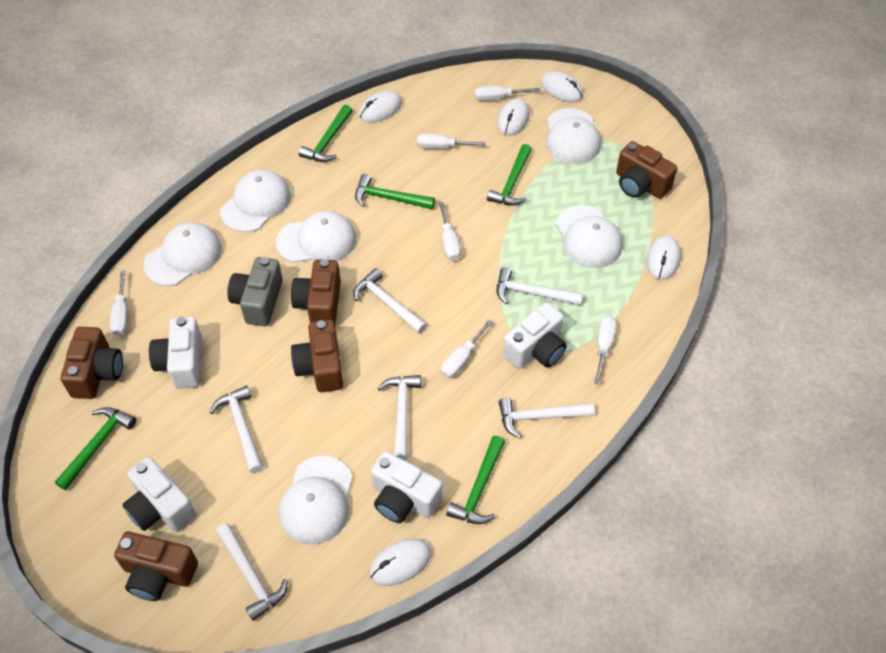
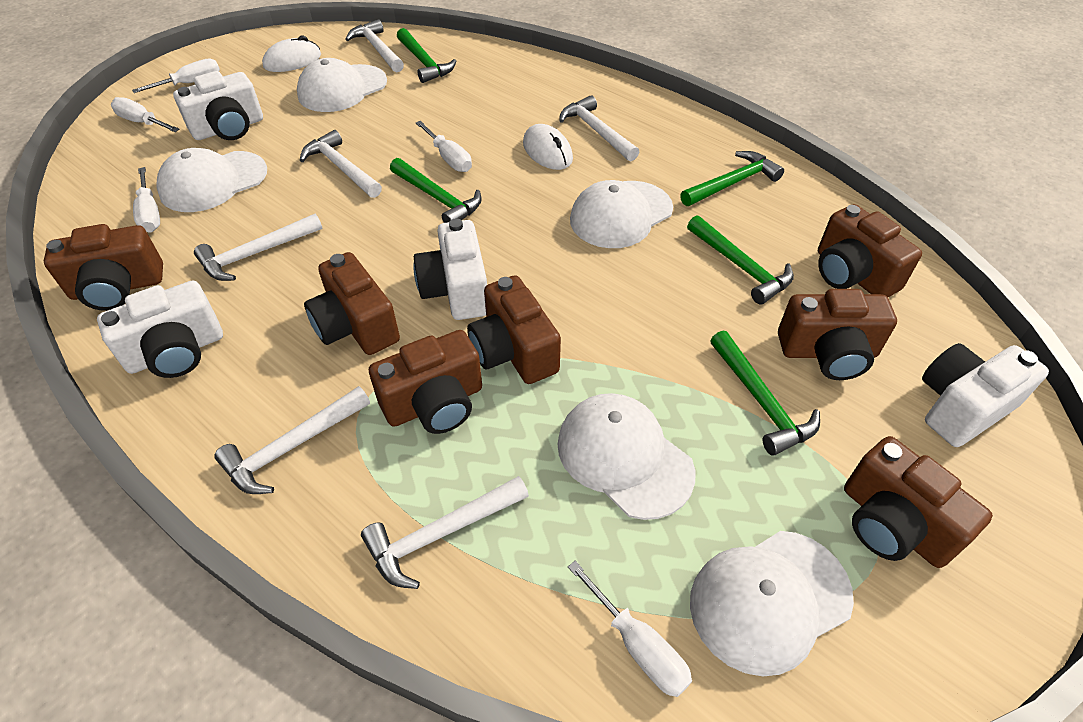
brown camera: [60,327,123,399] [114,531,198,601] [291,259,341,324] [291,320,343,392] [616,141,677,199] = 5 -> [44,224,163,311] [304,252,400,355] [369,330,482,434] [467,275,561,384] [778,289,897,380] [818,204,922,297] [844,436,993,568] = 7
grey camera: [227,257,283,326] = 1 -> none = 0
white cap: [143,222,222,286] [220,170,291,232] [276,211,356,263] [279,456,353,545] [546,108,601,164] [555,205,622,268] = 6 -> [156,148,267,212] [297,58,387,112] [557,393,695,520] [570,180,673,248] [690,531,854,676] = 5
white mouse: [359,91,402,123] [370,539,431,586] [497,98,530,136] [541,71,583,102] [646,235,681,280] = 5 -> [262,36,321,72] [523,124,573,170] = 2
white screwdriver: [110,270,128,336] [417,133,486,149] [439,202,460,261] [441,320,493,378] [474,86,541,101] [594,316,616,385] = 6 -> [111,97,180,132] [132,58,220,93] [133,167,160,233] [416,121,472,172] [568,561,692,697] = 5

